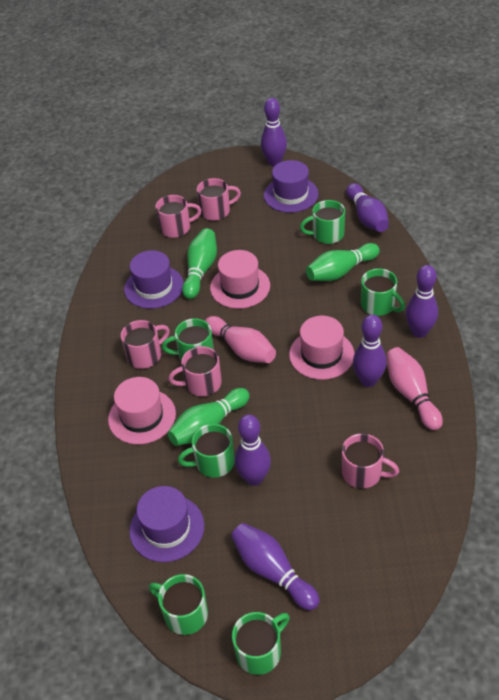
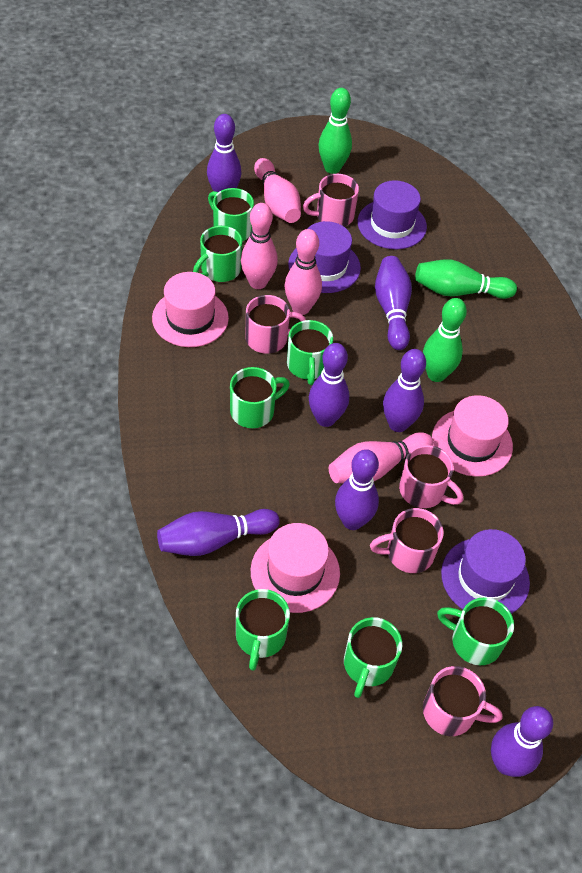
green mug: [149,574,208,635] [162,318,214,361] [178,424,235,478] [232,612,290,675] [300,200,345,244] [361,268,405,316] = 6 -> [193,226,242,282] [208,188,254,242] [230,367,290,428] [236,589,290,671] [287,320,333,385] [344,617,402,698] [437,597,514,665] = 7
pink bowling pin: [205,316,276,363] [386,347,443,430] = 2 -> [241,203,278,289] [254,158,301,223] [284,229,322,315] [329,432,434,483] = 4
purple bowling pin: [231,523,320,610] [235,414,271,486] [261,98,287,166] [346,183,389,232] [353,314,387,387] [406,265,438,338] = 6 -> [157,509,280,556] [207,114,242,192] [309,343,349,427] [335,449,379,530] [375,256,412,350] [383,349,426,432] [491,706,553,777] = 7

